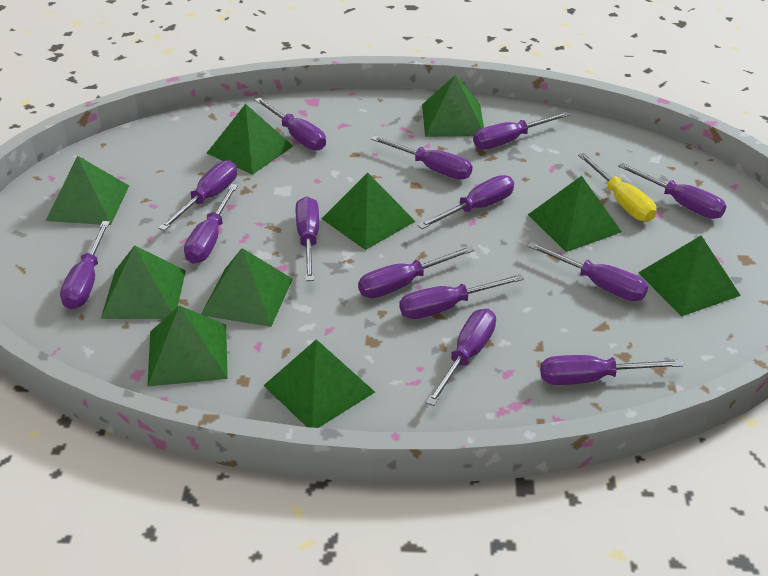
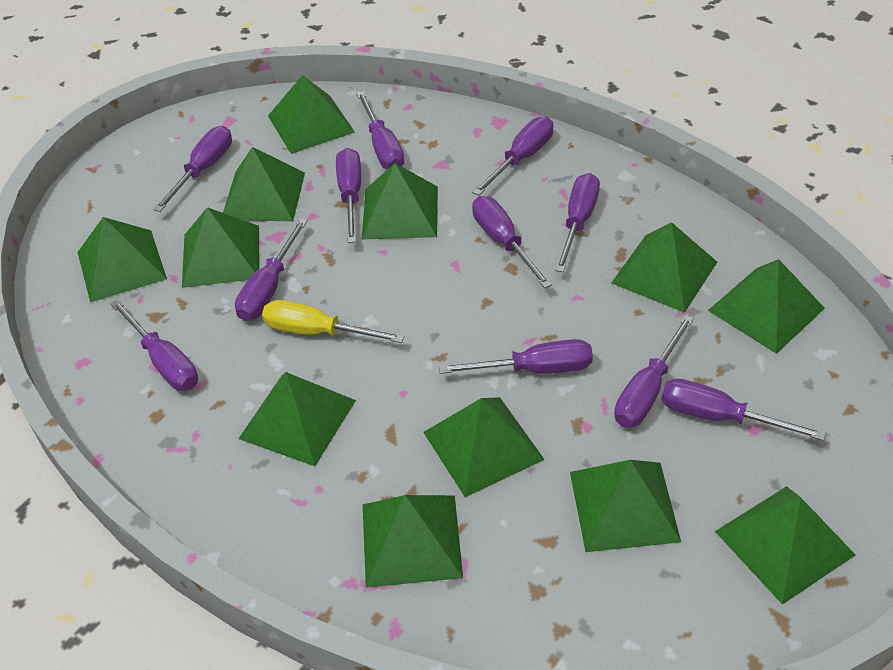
green pyramid: [46,156,130,225] [101,245,186,319] [147,305,228,387] [201,248,293,327] [207,104,293,175] [263,339,375,428] [321,173,416,250] [422,75,484,137] [528,176,622,252] [638,236,741,317] = 10 -> [78,217,167,303] [182,207,259,288] [223,147,305,221] [238,372,356,466] [268,75,355,154] [361,163,438,240] [363,495,463,588] [423,397,545,497] [570,460,681,552] [611,222,717,313] [708,259,825,354] [715,486,855,604] = 12
purple screwdriver: [60,221,110,310] [159,160,237,231] [184,184,238,264] [255,97,326,150] [296,196,319,281] [358,246,474,298] [371,136,472,179] [399,274,524,319] [417,175,514,229] [426,309,496,406] [473,112,569,149] [528,242,648,301] [540,355,683,385] [618,163,726,219] = 14 -> [110,299,198,391] [153,126,232,212] [235,219,308,321] [336,148,361,243] [356,91,404,170] [439,339,593,374] [472,117,553,196] [472,196,552,288] [555,173,600,272] [614,315,694,427] [661,379,826,441] = 11

